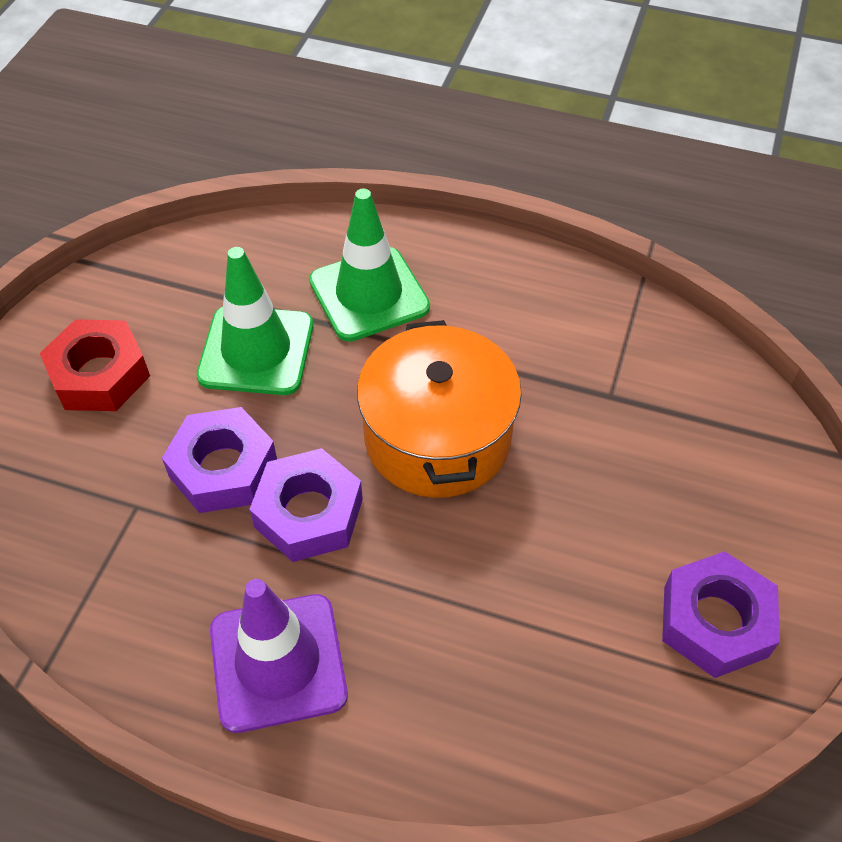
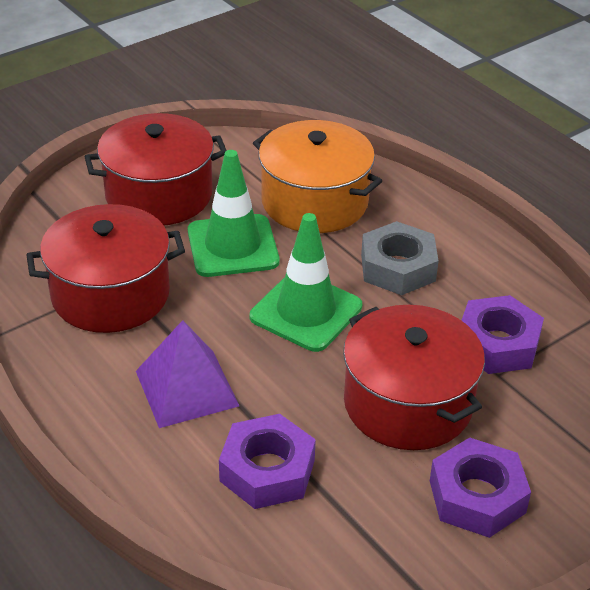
grey nut: none = 0 -> [361,221,439,295] = 1
purple pyramid: none = 0 -> [136,320,239,428] = 1
purple traffic cone: [210,579,348,733] = 1 -> none = 0
red nut: [40,319,150,411] = 1 -> none = 0
red pot: none = 0 -> [26,204,185,333] [84,113,227,225] [343,305,485,450] = 3

